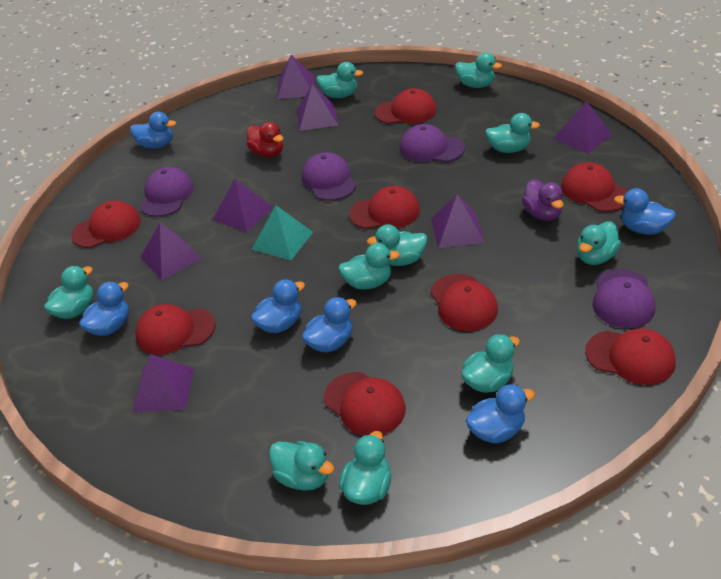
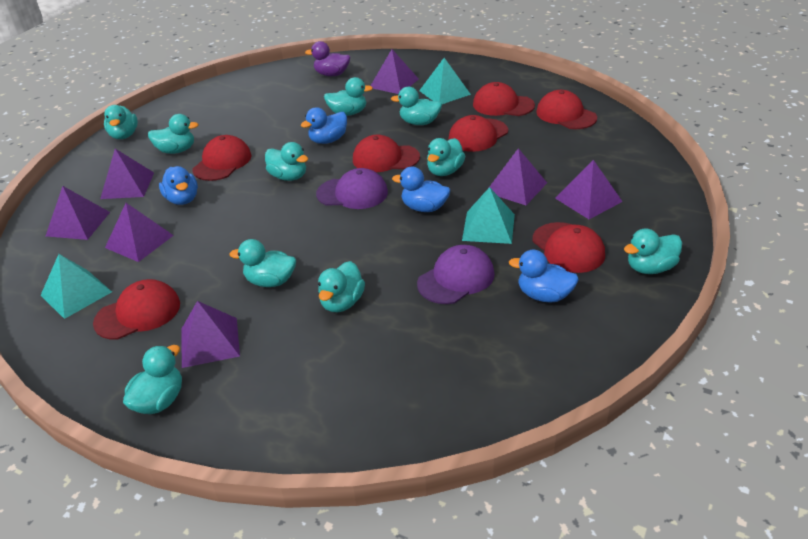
blue duck: [79,282,129,336] [130,112,176,149] [251,279,305,333] [302,297,357,353] [466,384,535,443] [614,188,676,235] = 6 -> [159,166,198,205] [301,107,347,144] [392,166,450,212] [509,250,579,303] = 4
purple cap: [140,167,194,217] [302,152,356,201] [400,124,465,162] [592,269,655,328] = 4 -> [316,168,388,209] [417,245,495,304] = 2
red cap: [71,201,141,248] [135,304,216,355] [324,372,406,436] [349,186,420,229] [375,88,436,124] [430,274,498,331] [561,162,628,212] [585,328,676,385] = 8 -> [93,279,180,340] [192,135,251,181] [353,135,420,172] [448,115,508,152] [473,82,535,116] [533,222,605,273] [536,90,597,129] = 7
red duck: [247,122,284,157] = 1 -> none = 0
turquoise pyramid: [252,205,313,260] = 1 -> [40,254,112,319] [419,58,471,104] [462,187,515,244] = 3

